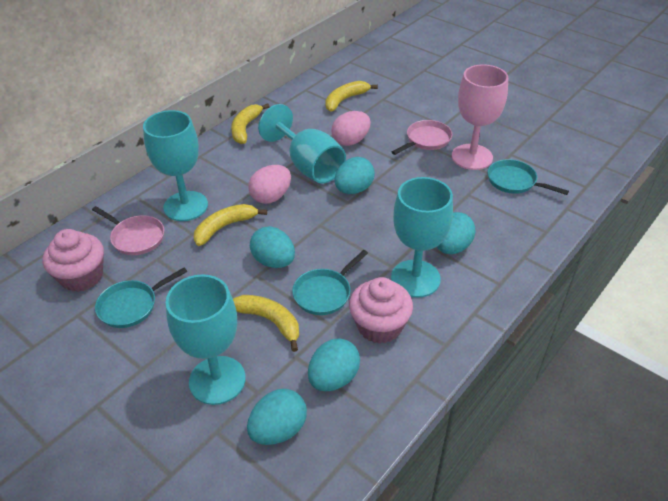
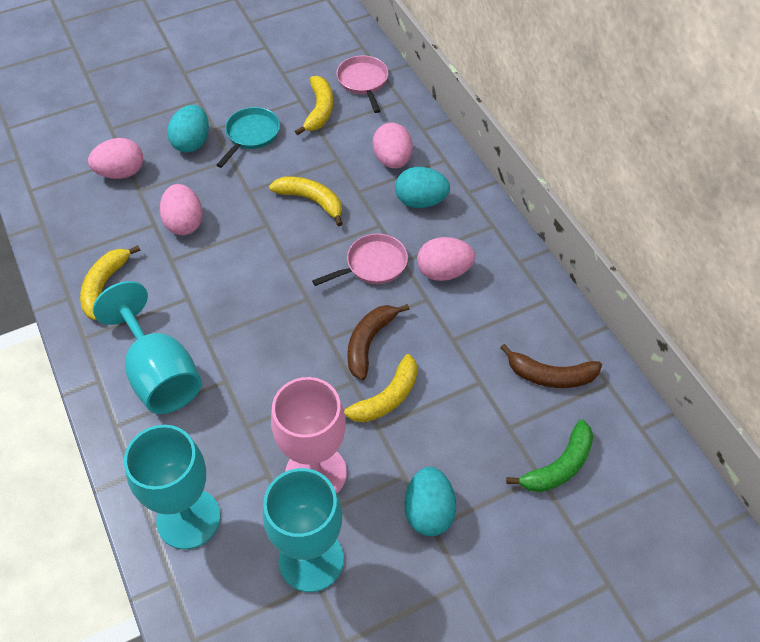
brown banana: none = 0 -> [347,304,409,380] [500,344,602,388] = 2
green banana: none = 0 -> [506,420,593,492] = 1
pink cupcake: [42,229,104,292] [349,277,413,344] = 2 -> none = 0
pink egg: [248,165,291,204] [331,111,371,146] = 2 -> [88,138,143,179] [160,184,203,235] [373,123,413,169] [417,237,475,281] = 4
turquoise egg: [247,389,307,445] [250,226,295,268] [308,338,360,391] [335,157,375,194] [437,212,476,254] = 5 -> [167,105,209,153] [395,167,450,208] [405,467,456,536] = 3
turquoise goblet: [143,110,208,221] [166,274,246,405] [258,104,346,184] [391,177,453,298] = 4 -> [93,281,202,414] [124,425,220,550] [263,468,344,592] = 3
turquoise pan: [95,267,187,328] [292,250,368,315] [488,159,569,195] = 3 -> [217,107,280,168] = 1

